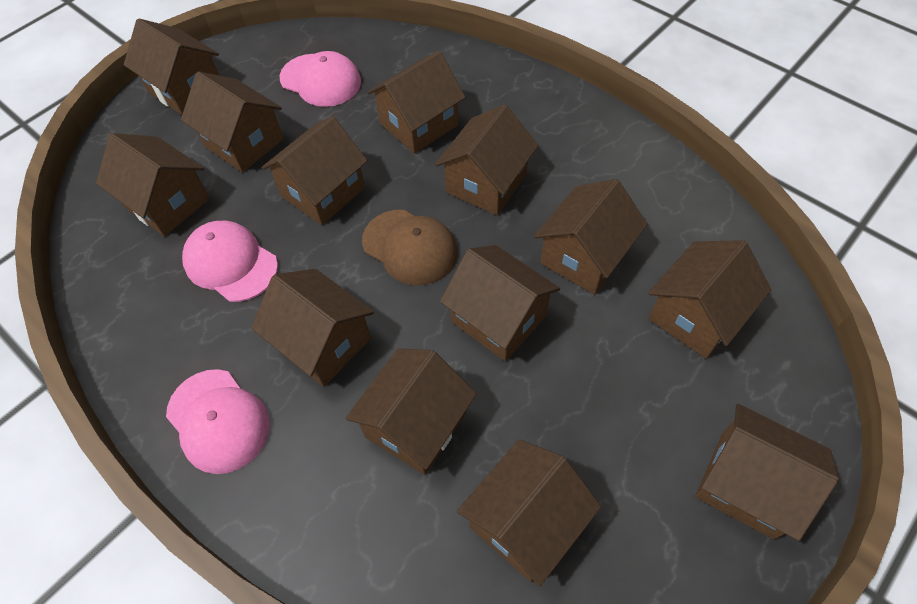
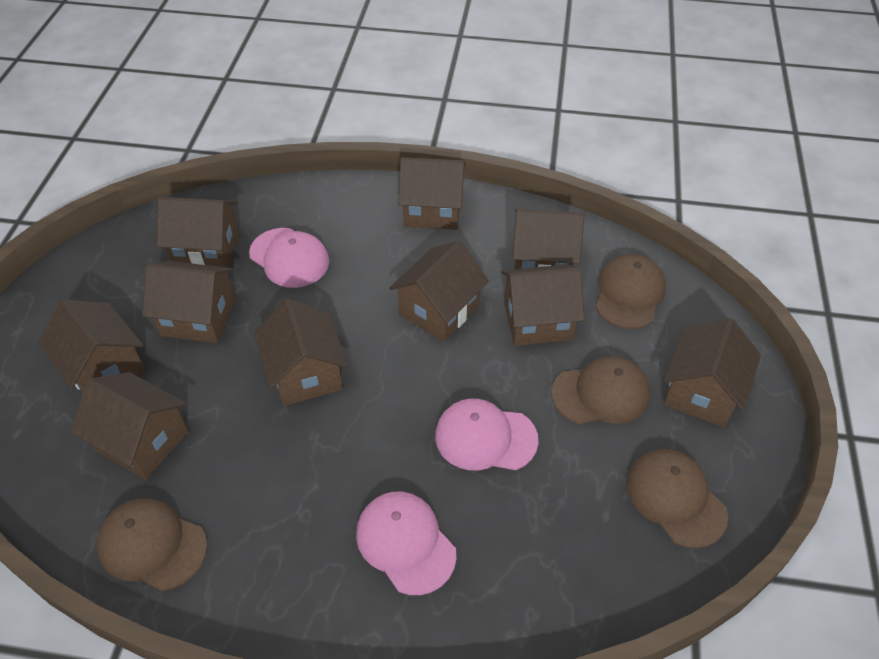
brown cap: [362,210,457,285] = 1 -> [97,499,208,591] [551,356,650,424] [595,254,666,329] [626,449,728,548] = 4
brown house: [96,133,210,237] [124,18,219,115] [181,71,283,172] [251,269,374,387] [261,116,368,225] [346,348,477,475] [367,51,466,154] [435,104,538,215] [440,245,560,361] [457,439,601,586] [534,179,648,295] [648,240,771,359] [695,404,839,541] = 13 -> [38,299,146,393] [71,372,188,480] [142,261,235,343] [157,197,240,268] [255,299,348,406] [389,241,489,342] [398,157,466,230] [501,264,585,346] [512,209,584,269] [664,318,761,427] = 10

